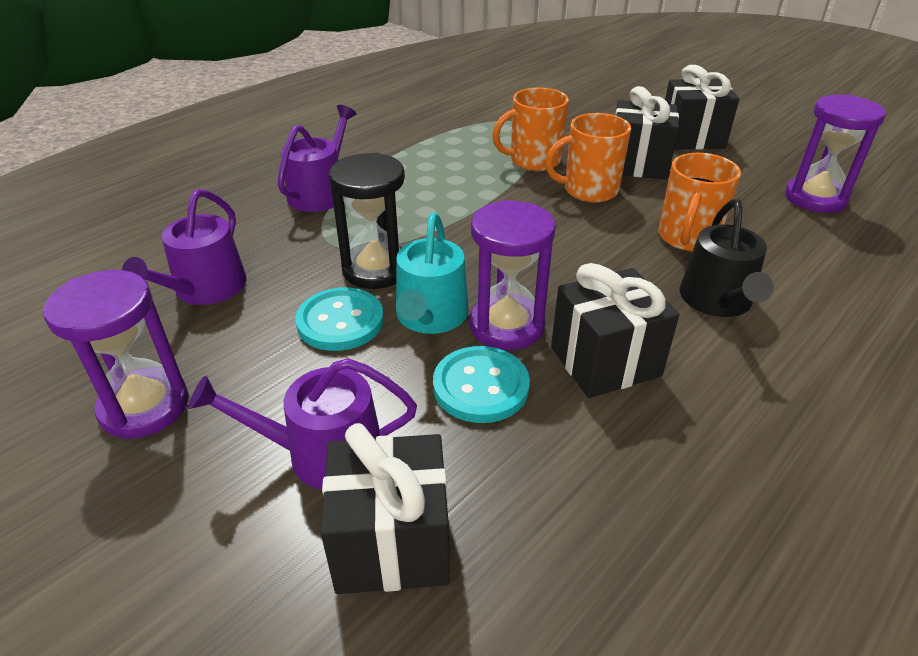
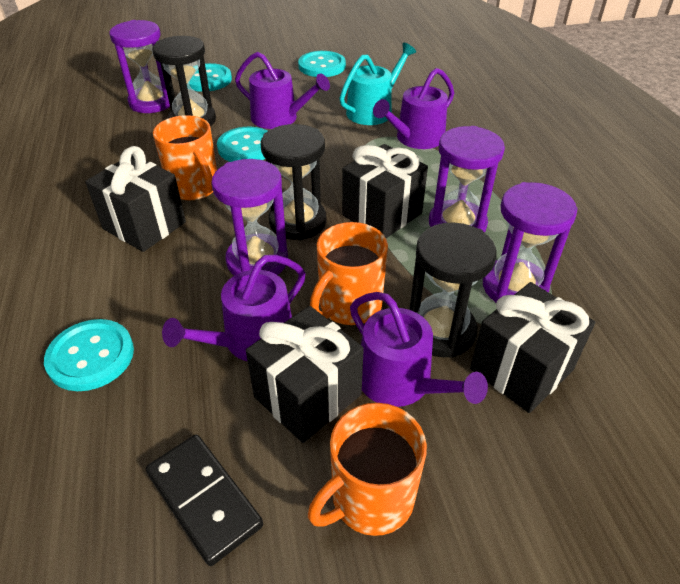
black domino: none = 0 -> [146,435,263,566] = 1
black hourglass: [329,152,405,289] = 1 -> [152,36,216,126] [261,124,327,240] [409,223,497,358] = 3
black watering can: [680,199,774,317] = 1 -> none = 0
purple hourglass: [43,270,189,439] [470,200,556,350] [785,95,886,213] = 3 -> [109,20,170,113] [211,159,288,276] [429,126,505,233] [483,182,578,303] = 4
purple watering can: [122,189,247,305] [188,358,417,490] [278,105,356,212] = 3 -> [162,255,305,361] [235,52,330,129] [350,292,488,407] [373,68,454,149] = 4
turquoise button: [295,288,384,351] [433,346,530,423] = 2 -> [44,319,134,391] [189,63,232,92] [217,127,268,162] [298,51,346,77] = 4

